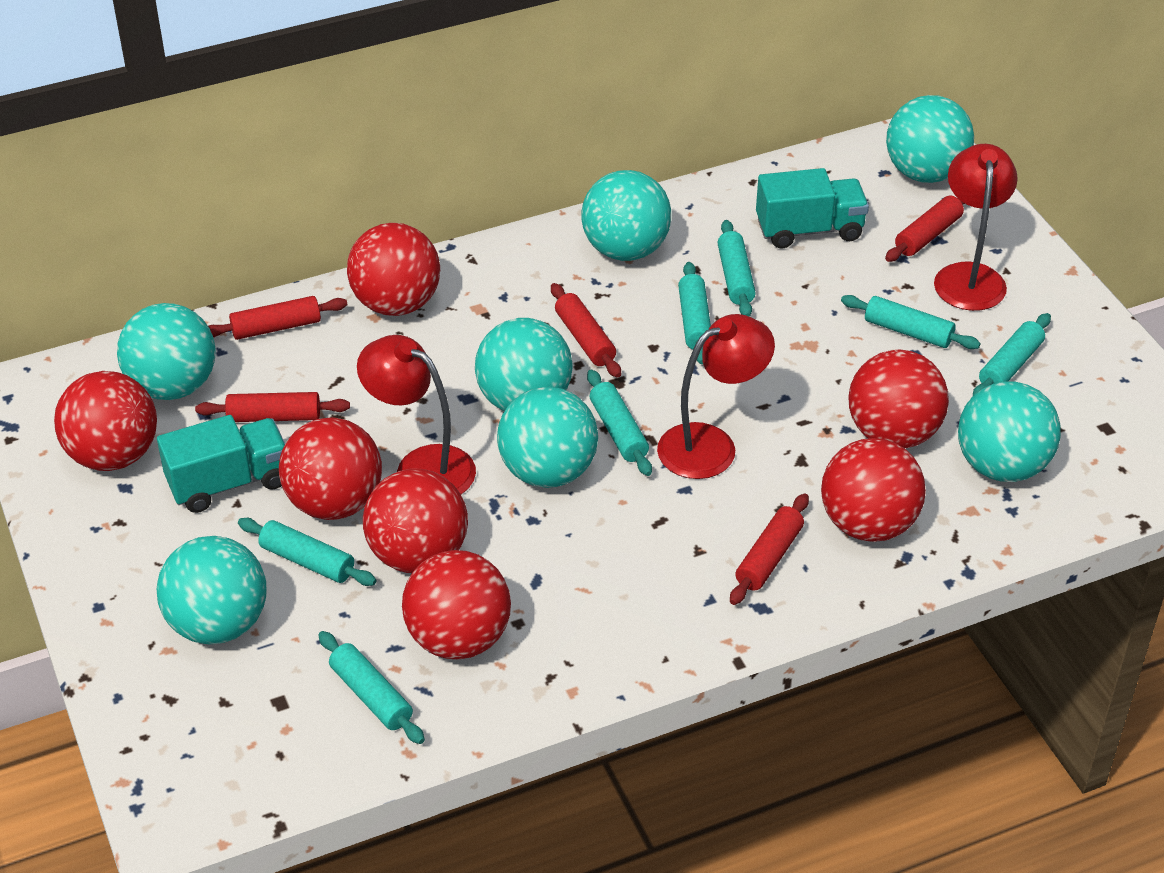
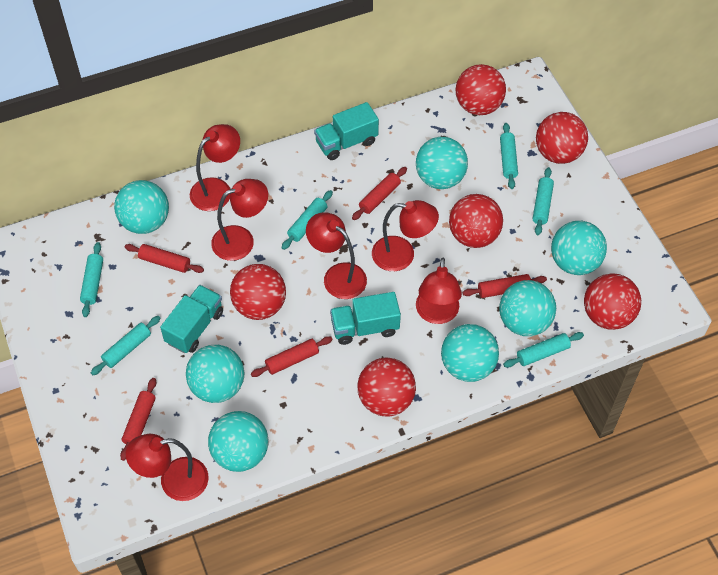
red ball: [54,371,157,471] [279,417,382,520] [347,223,440,316] [363,469,468,573] [402,550,511,660] [821,438,926,542] [848,350,949,448] = 7 -> [230,264,286,320] [357,358,416,417] [449,194,503,248] [455,64,506,115] [536,112,588,164] [584,273,641,330] = 6
red lamp: [357,335,476,494] [657,314,775,479] [934,144,1018,311] = 3 -> [126,434,209,501] [190,124,240,211] [211,179,268,261] [306,212,367,299] [372,200,439,271] [416,258,462,324] = 6
turquoise rolling pin: [238,518,377,586] [318,631,425,744] [587,369,652,476] [678,262,711,364] [717,220,756,317] [841,295,981,349] [973,313,1051,396] = 7 -> [80,242,103,317] [91,316,161,375] [282,190,333,250] [500,123,518,189] [503,332,584,368] [533,167,554,235] = 6
turquoise truck: [157,415,285,513] [756,168,869,249] = 2 -> [160,285,223,353] [314,102,379,160] [330,292,401,345] = 3

